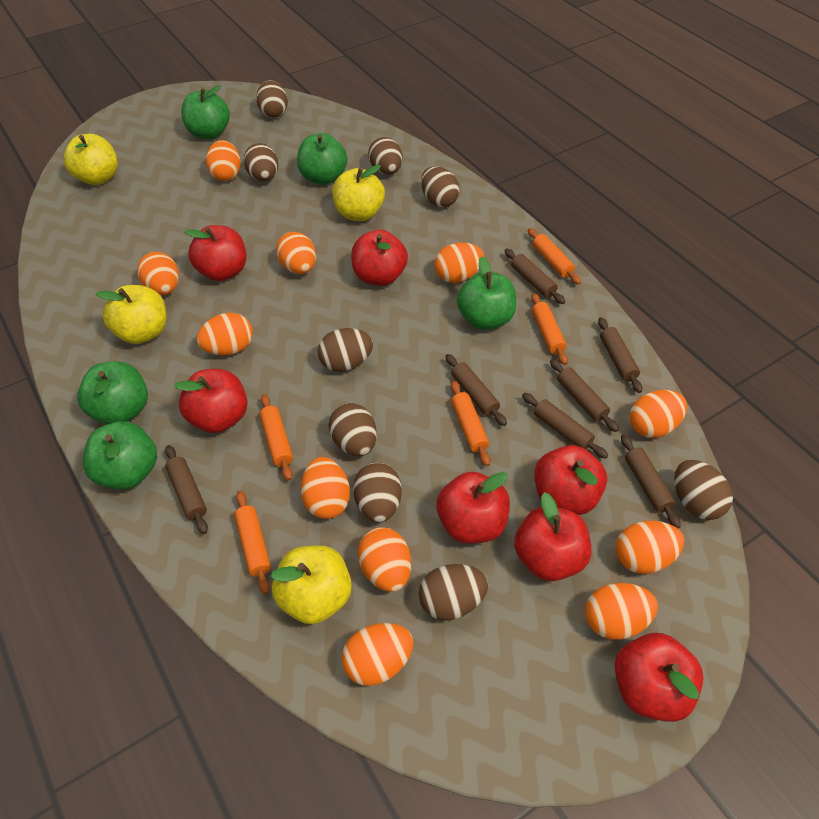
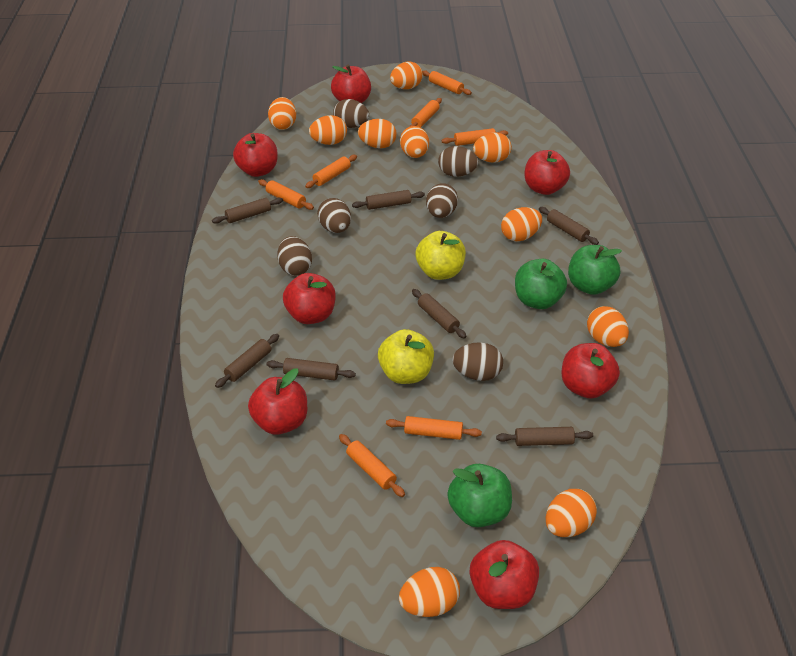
brown egg: [244,143,278,182] [256,80,288,118] [317,328,373,372] [329,403,377,456] [353,462,402,522] [368,137,403,175] [419,564,488,621] [421,166,460,207] [674,460,733,520] = 9 -> [277,236,312,276] [317,198,351,233] [333,99,369,128] [426,183,458,218] [438,146,478,177] [452,342,503,381] = 6
green apple: [77,361,148,424] [83,421,157,490] [181,85,230,139] [297,133,347,185] [457,256,516,330] = 5 -> [447,464,512,527] [515,259,567,309] [568,245,622,295] = 3
orange egg: [138,252,179,295] [197,313,253,355] [206,140,241,181] [276,232,316,274] [301,457,350,519] [342,623,413,686] [358,527,411,592] [434,243,484,283] [585,583,658,640] [616,520,684,574] [630,390,687,438] = 11 -> [268,97,296,130] [309,115,347,145] [358,119,397,148] [390,62,423,89] [399,567,460,617] [400,126,429,158] [473,132,512,163] [501,207,542,241] [546,489,597,537] [587,306,629,347] = 10
orange rolling pin: [234,491,271,595] [259,394,293,481] [451,381,491,466] [528,228,581,285] [531,293,568,365] = 5 -> [258,179,314,210] [305,155,357,188] [339,434,405,497] [386,416,482,440] [409,98,442,127] [422,70,472,95] [442,128,508,146] = 7
yellow apple: [64,134,118,185] [96,285,166,344] [270,545,352,624] [332,165,385,221] = 4 -> [378,329,434,384] [416,231,466,280] = 2

